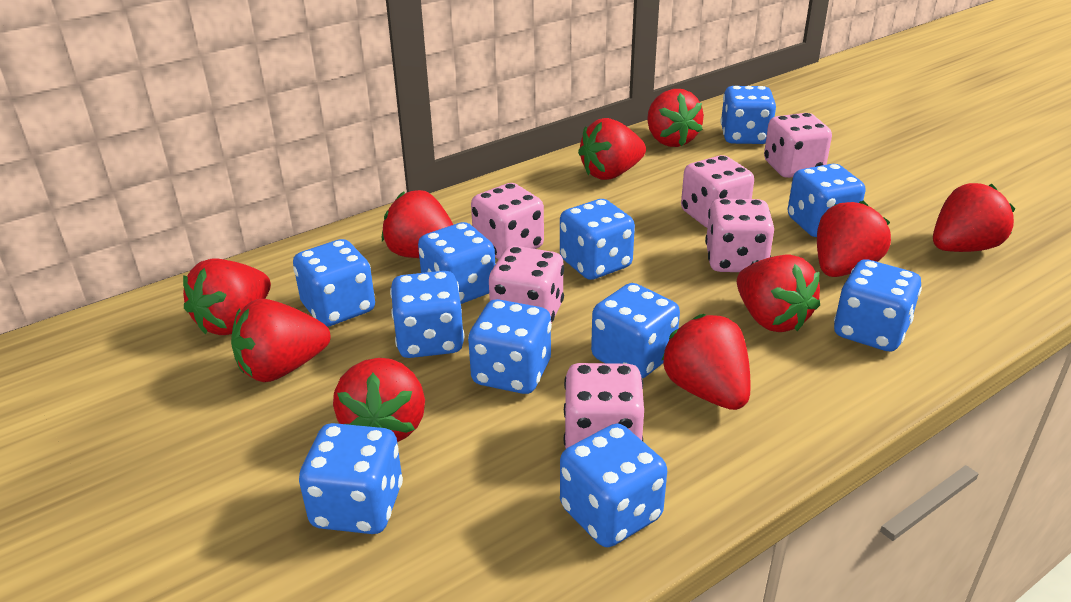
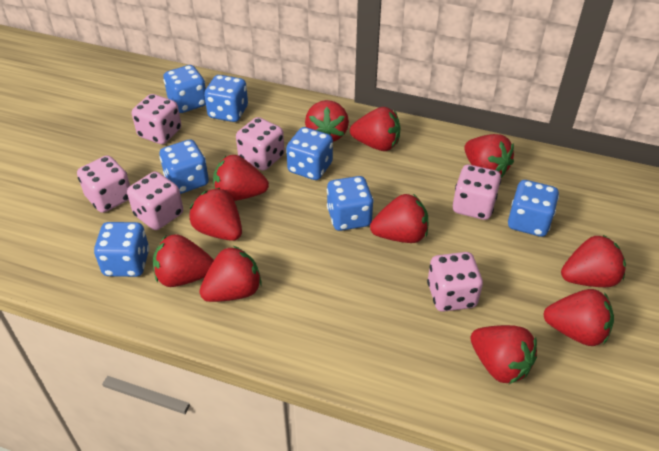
blue dice: [293,239,375,327] [299,423,403,534] [390,271,465,358] [418,222,495,304] [468,299,552,394] [560,199,635,280] [560,424,667,547] [591,283,680,379] [720,86,776,144] [788,164,866,237] [834,259,922,352] = 11 -> [94,222,149,277] [159,140,209,194] [163,65,206,113] [204,75,248,122] [286,127,333,180] [327,176,374,231] [508,180,559,237] = 7
red strawberry: [183,258,271,335] [231,299,331,382] [333,358,425,442] [382,190,453,258] [578,118,646,180] [647,89,704,147] [661,314,751,410] [737,255,820,332] [817,201,891,277] [933,183,1015,252] = 10 -> [153,234,214,287] [189,188,242,241] [199,246,262,302] [213,155,269,201] [305,100,349,142] [350,107,400,151] [370,194,428,243] [464,134,514,178] [470,325,537,384] [543,289,614,346] [561,235,626,287] = 11

